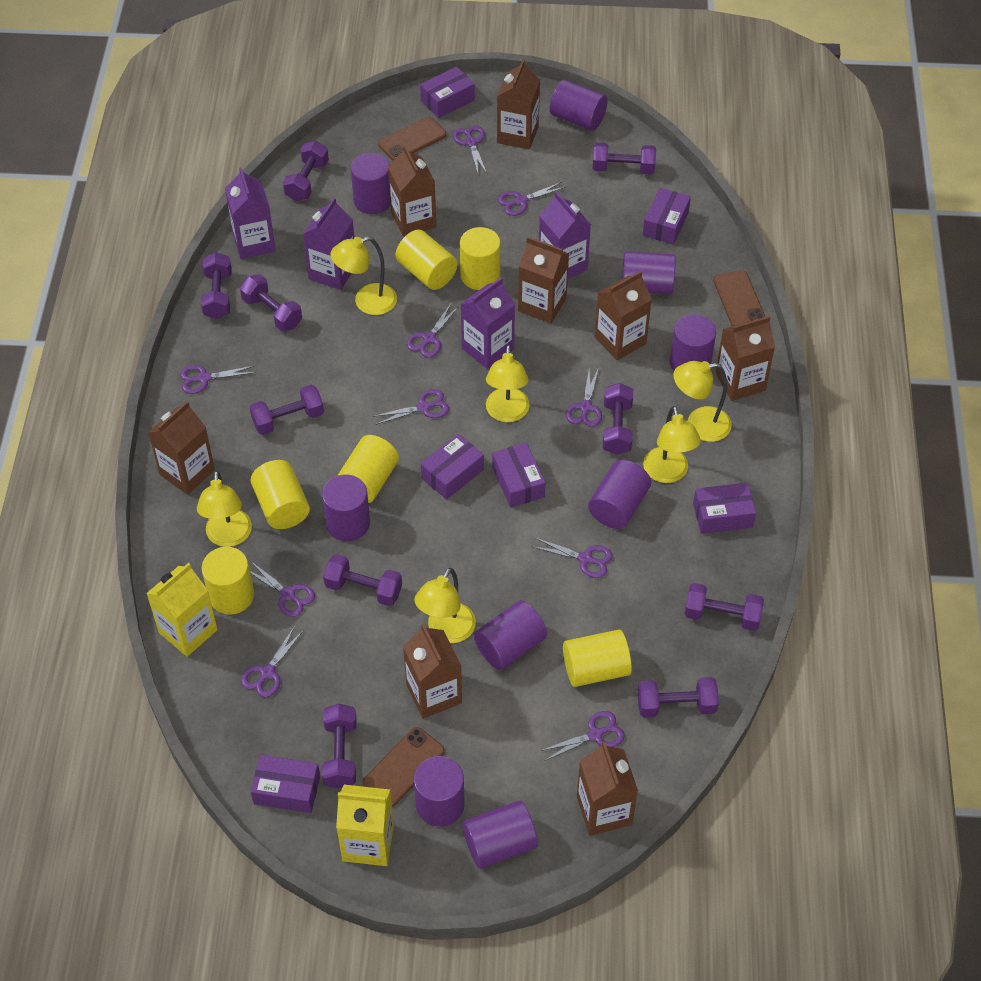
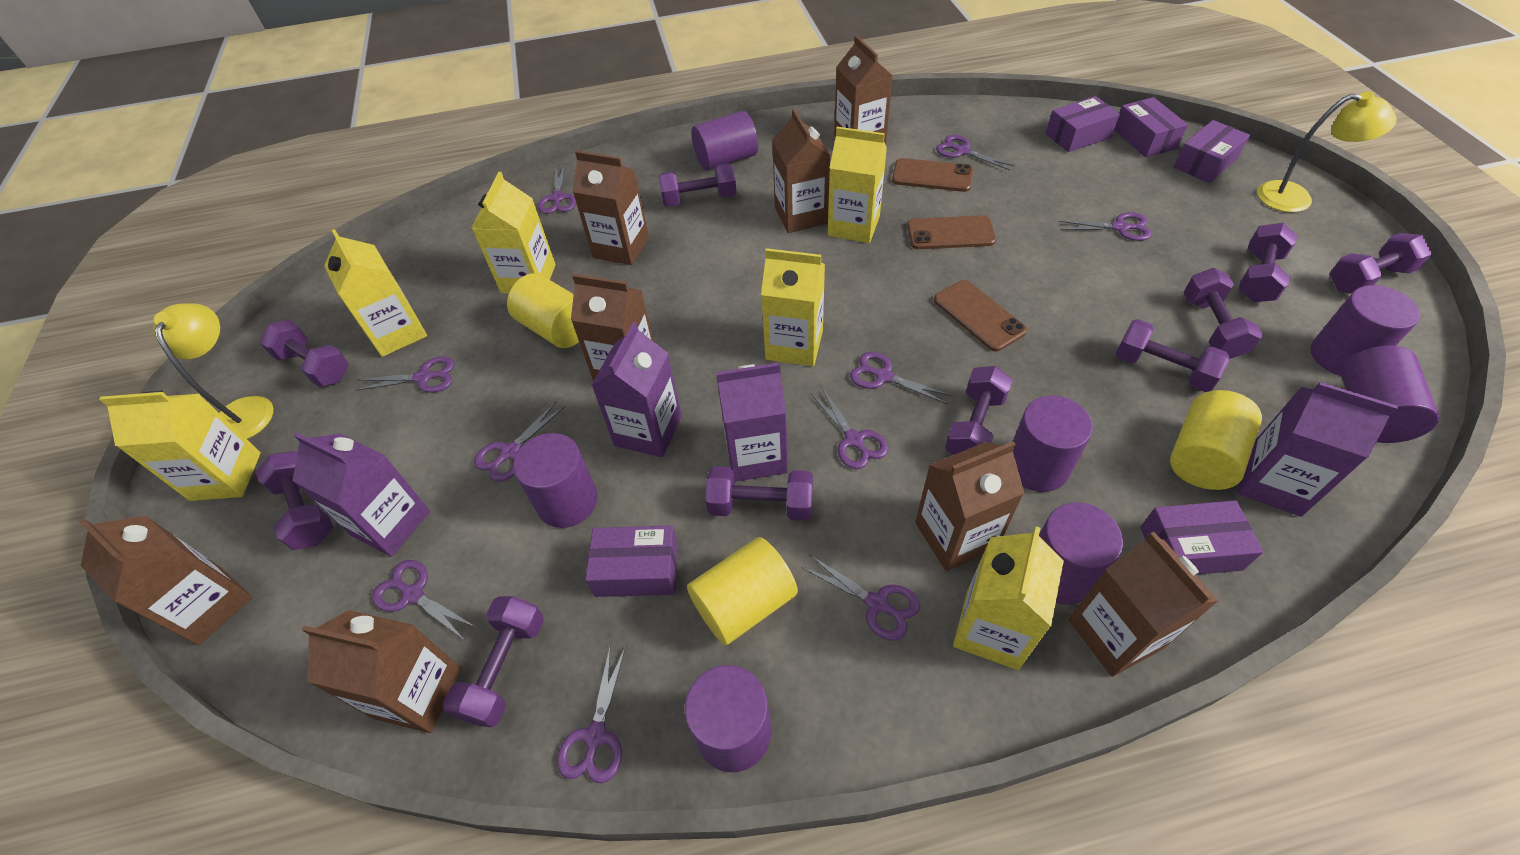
purple box: [250,755,320,813] [420,66,475,118] [421,434,484,500] [492,443,545,508] [643,188,691,245] [693,483,756,534] = 6 -> [585,526,678,597] [1046,96,1120,152] [1114,97,1188,157] [1140,500,1263,575] [1174,120,1250,183] = 5
purple cylinder: [322,474,370,541] [351,153,391,214] [414,756,465,827] [462,801,538,869] [474,600,547,670] [550,80,608,131] [588,460,651,529] [622,251,676,295] [670,314,716,371] = 9 -> [513,433,598,528] [685,665,771,772] [691,111,758,171] [1013,396,1093,492] [1039,503,1123,605] [1310,285,1420,376] [1341,346,1439,443] = 7
yellow carton: [146,563,218,657] [336,785,394,866] = 2 -> [99,390,261,501] [324,229,427,357] [471,172,556,294] [761,248,825,366] [828,127,887,243] [953,527,1064,670] = 6
yellow cylinder: [202,547,254,615] [250,460,310,529] [337,435,399,503] [396,230,457,290] [460,227,500,290] [563,630,632,687] = 6 -> [507,273,579,348] [687,537,798,645] [1170,390,1262,490] = 3
yellow lamp: [197,470,252,547] [331,236,397,315] [414,568,476,643] [486,345,530,422] [643,406,701,483] [673,361,732,442] = 6 -> [153,303,274,439] [1257,92,1397,212] = 2

